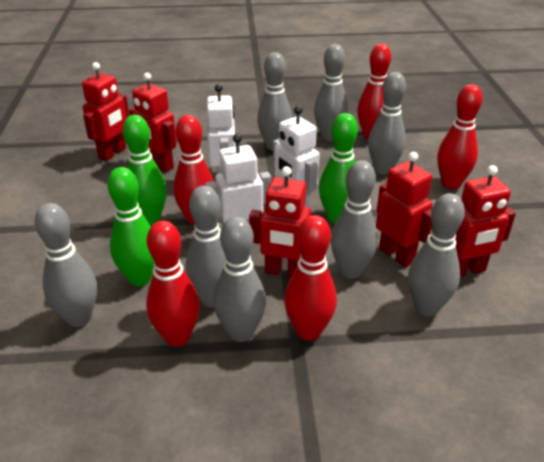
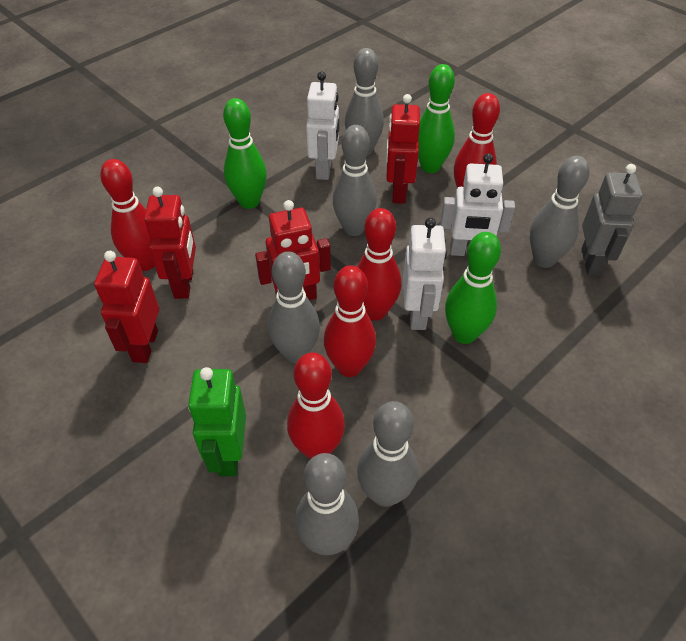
green robot: none = 0 -> [188,367,246,476] = 1
grey bowling pin: [34,203,97,327] [185,185,225,307] [214,216,266,342] [257,52,292,150] [314,44,348,141] [331,160,378,279] [368,72,406,175] [408,193,465,316] = 8 -> [268,251,320,363] [295,453,359,555] [333,125,377,236] [345,48,384,156] [357,401,418,507] [530,156,590,268] = 6
grey robot: none = 0 -> [581,164,642,276] = 1
red robot: [82,62,129,161] [129,73,177,172] [249,166,311,277] [376,152,433,267] [455,165,516,277] = 5 -> [94,251,159,363] [144,187,196,299] [255,200,331,300] [386,94,420,204] = 4

